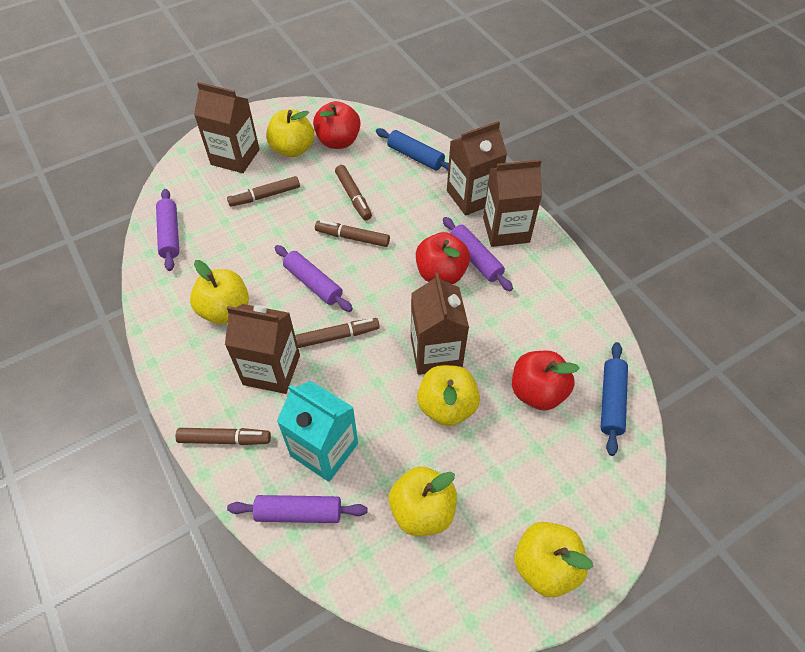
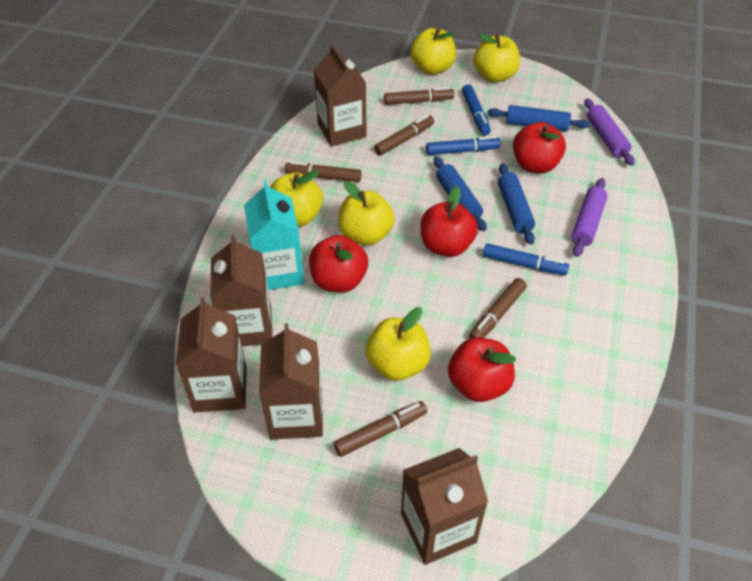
blue marker: none = 0 -> [426,136,501,155] [462,84,491,135] [483,243,569,275] = 3
blue rolling pin: [376,128,449,171] [601,342,628,456] = 2 -> [434,157,487,232] [487,105,590,132] [498,163,535,245] = 3
purple rolling pin: [156,189,179,271] [227,495,368,523] [274,245,353,312] [443,217,513,291] = 4 -> [572,178,608,257] [584,99,635,166] = 2
red apple: [313,101,361,149] [416,232,470,284] [512,351,580,411] = 3 -> [309,235,368,293] [421,186,478,257] [448,337,516,402] [513,122,566,173] = 4

